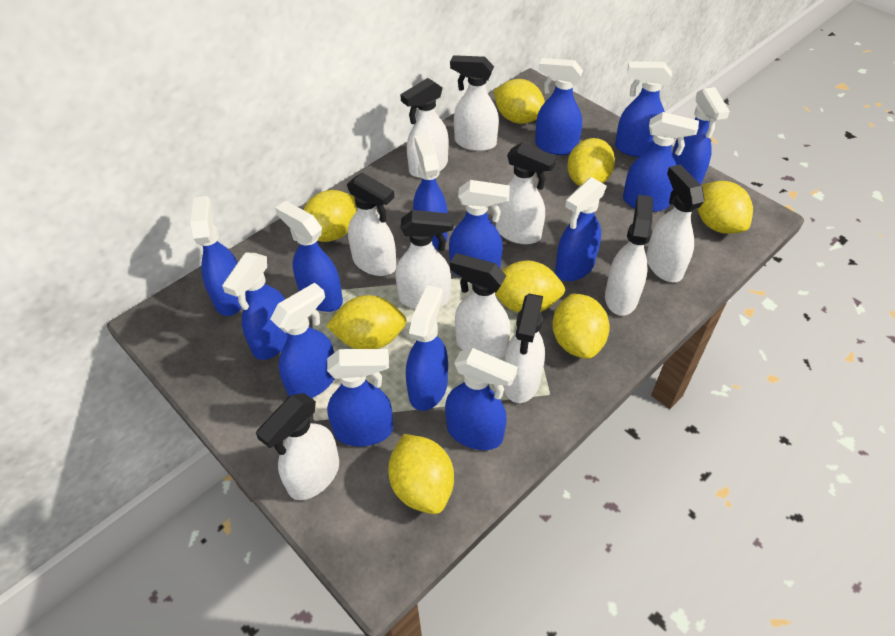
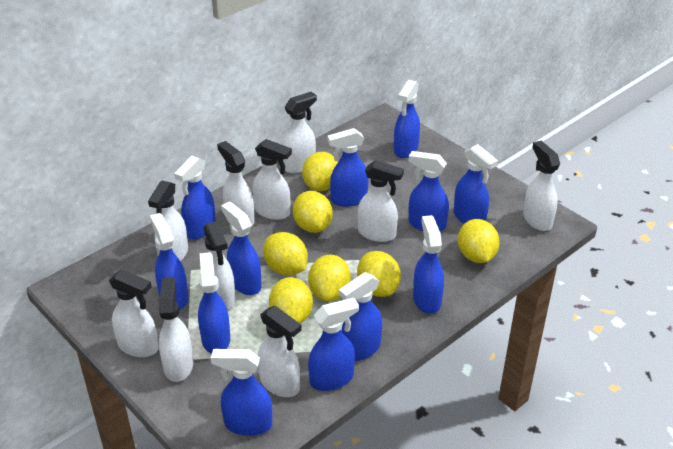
blue spray bottle: [190,196,247,316] [222,253,287,360] [270,283,334,398] [275,201,343,312] [327,349,393,446] [406,285,448,411] [413,134,448,250] [445,348,518,450] [449,180,510,277] [535,58,583,155] [555,177,607,281] [615,62,672,157] [623,112,699,212] [672,87,730,185] = 14 -> [150,213,189,309] [174,156,216,239] [198,252,230,354] [211,349,272,436] [221,202,261,295] [308,298,359,391] [327,128,369,207] [339,272,382,361] [394,80,420,158] [408,151,449,231] [413,215,444,314] [454,144,498,224] = 12
yellow lemon: [303,190,356,242] [326,295,407,349] [388,434,454,514] [493,79,545,124] [495,261,565,313] [552,293,610,359] [567,138,615,186] [697,181,753,234] = 8 -> [263,232,308,276] [269,277,313,324] [293,191,333,233] [302,152,338,191] [308,255,351,301] [357,251,401,297] [458,219,500,263] = 7

